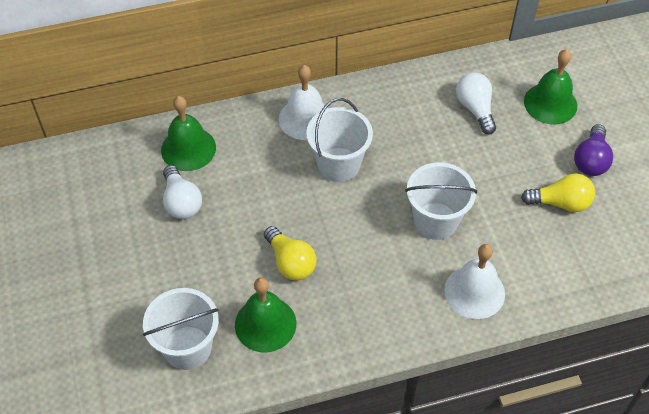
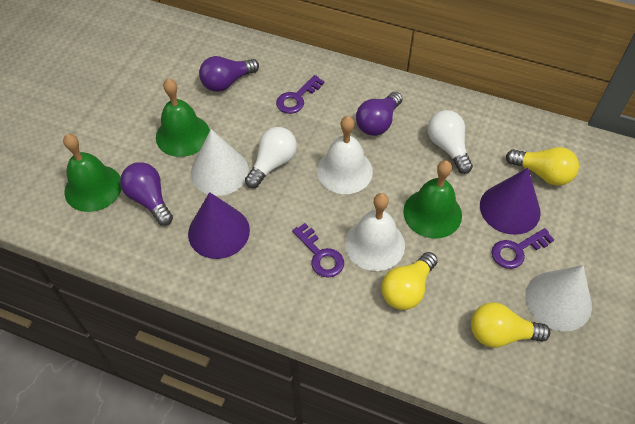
purple cone: none = 0 -> [188,192,250,259] [480,168,541,235] = 2
purple key: none = 0 -> [276,75,324,114] [292,223,344,278] [492,228,554,269] = 3
purple light bulb: [574,124,613,176] = 1 -> [120,162,173,226] [199,56,259,92] [356,92,403,136] = 3
white bucket: [143,288,219,370] [306,98,373,182] [405,162,477,240] = 3 -> none = 0
white cone: none = 0 -> [191,129,249,196] [525,265,592,331] = 2
yellow light bulb: [264,226,317,280] [521,173,595,212] = 2 -> [381,252,438,310] [471,302,550,348] [506,147,579,186] = 3

